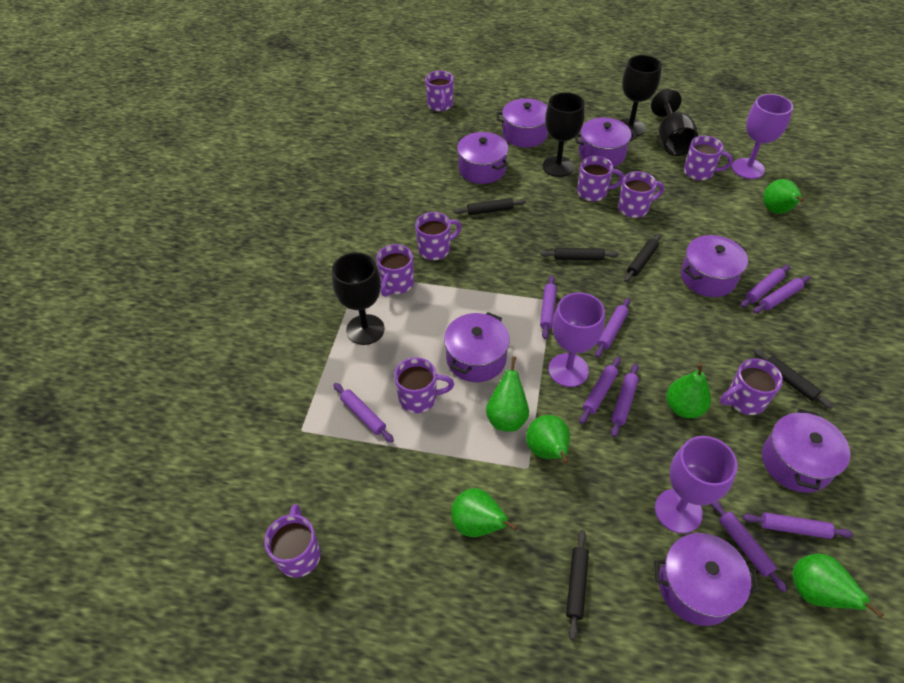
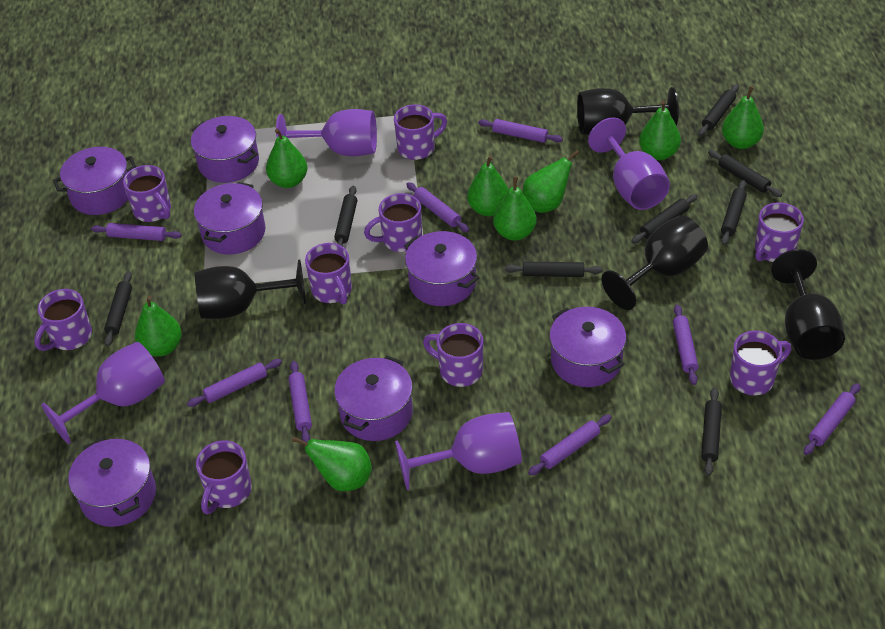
black rolling pin: [454,198,526,215] [540,248,619,260] [566,530,589,640] [624,234,661,282] [753,349,834,409] = 5 -> [104,271,132,346] [334,186,357,246] [505,261,602,277] [631,194,697,244] [699,84,739,136] [701,387,722,476] [708,150,782,197] [721,180,747,245] = 8
green pear: [451,488,518,537] [486,357,529,432] [526,415,570,464] [666,363,711,418] [763,179,804,213] [793,554,884,618] = 6 -> [135,296,182,356] [266,129,307,188] [292,436,372,491] [467,155,509,216] [493,176,537,241] [523,150,579,213] [639,100,681,160] [722,86,764,149] = 8
purple goblet: [548,292,605,387] [655,436,738,534] [732,94,793,179] = 3 -> [41,342,165,444] [276,109,377,156] [395,412,522,490] [588,117,670,210] = 4
purple rolling pin: [333,383,394,443] [540,275,557,339] [579,357,621,424] [595,298,630,358] [611,363,639,437] [711,501,787,592] [740,265,790,307] [742,512,853,539] [753,275,810,313] = 9 -> [91,223,181,241] [187,359,282,407] [288,361,312,442] [406,182,469,232] [478,119,563,143] [528,415,611,476] [673,305,698,385] [804,383,860,455] = 8

